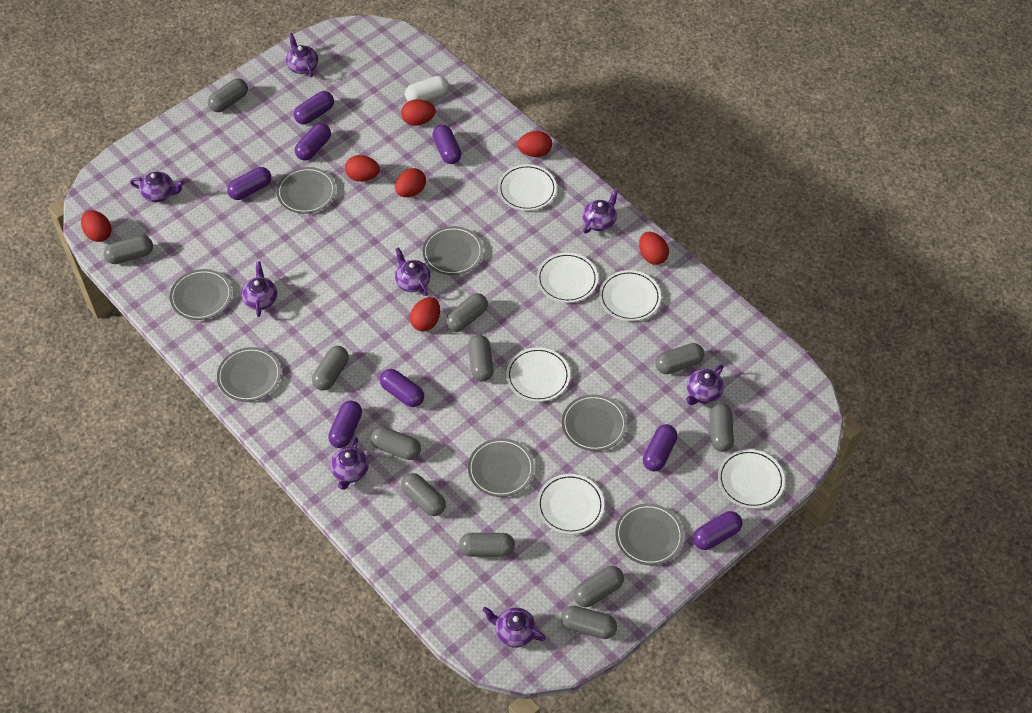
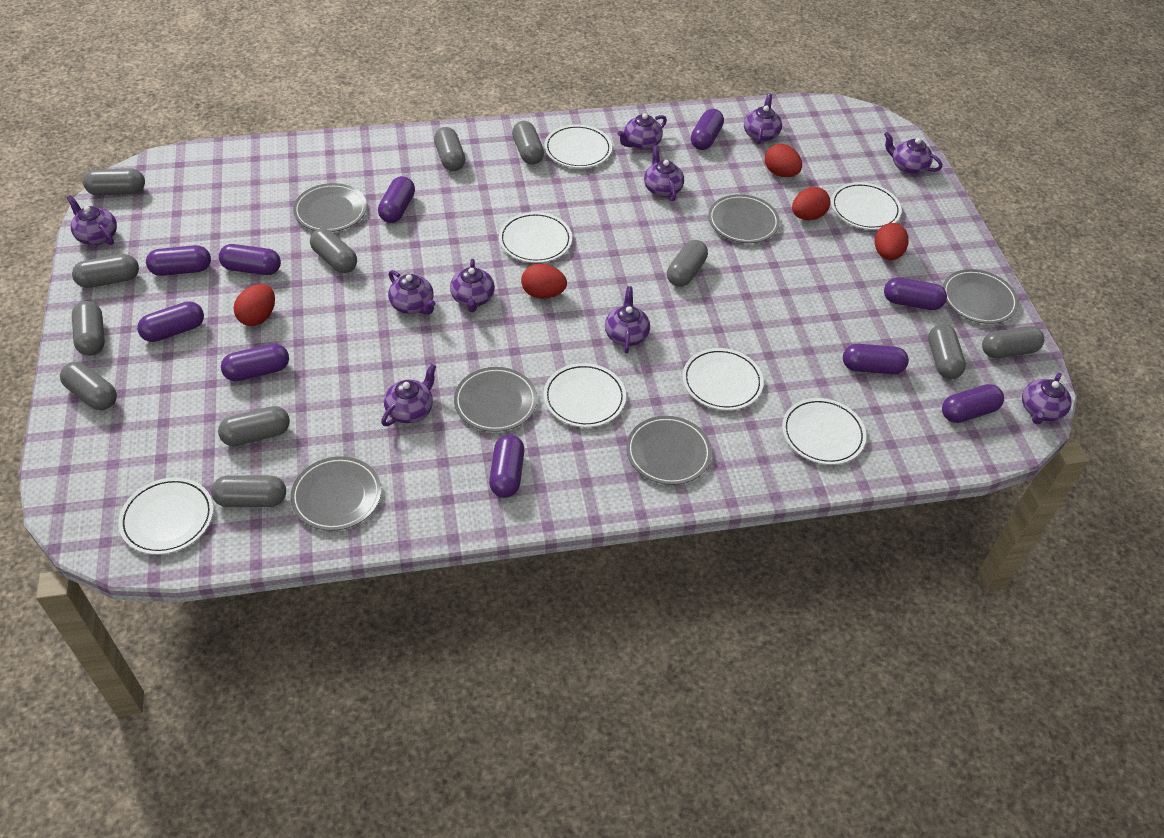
grey plate: [170,269,232,320] [217,347,281,402] [277,167,336,214] [423,226,483,275] [468,438,534,497] [562,395,627,451] [615,504,684,565] = 7 -> [290,456,381,531] [293,183,367,232] [454,367,537,432] [626,416,712,485] [708,194,780,243] [943,269,1019,324] = 6
purple capsule: [227,167,271,200] [294,91,334,125] [295,123,331,161] [328,400,362,448] [380,369,424,407] [432,125,461,164] [643,424,677,471] [693,511,743,550] = 8 -> [137,301,204,342] [146,245,211,276] [219,244,281,275] [221,343,289,381] [378,176,415,223] [489,434,524,498] [691,109,724,150] [843,344,909,374] [884,278,947,310] [942,384,1004,423] = 10
purple teapot: [130,172,184,202] [241,261,277,317] [286,33,318,77] [330,437,369,490] [395,247,430,296] [482,607,546,648] [582,188,619,233] [686,364,724,405] = 8 -> [67,195,117,245] [381,364,437,426] [388,270,436,315] [450,259,495,312] [605,286,650,353] [617,113,667,150] [644,145,684,201] [744,93,782,145] [884,132,942,174] [1022,373,1072,424] = 10
red egg: [81,210,111,242] [345,155,380,182] [395,168,426,197] [401,99,436,126] [410,297,440,332] [518,131,552,157] [639,232,669,265] = 7 -> [234,284,275,326] [521,264,567,299] [765,144,802,177] [792,187,830,220] [875,223,909,260] = 5
white capsule: [405,76,448,101] = 1 -> none = 0
white plate: [498,164,557,211] [506,347,570,402] [537,253,598,303] [537,474,604,534] [599,270,661,321] [718,449,785,508] = 6 -> [118,477,214,555] [499,212,572,263] [544,125,612,168] [544,363,626,427] [682,348,764,410] [782,398,866,465] [831,182,902,230] = 7

